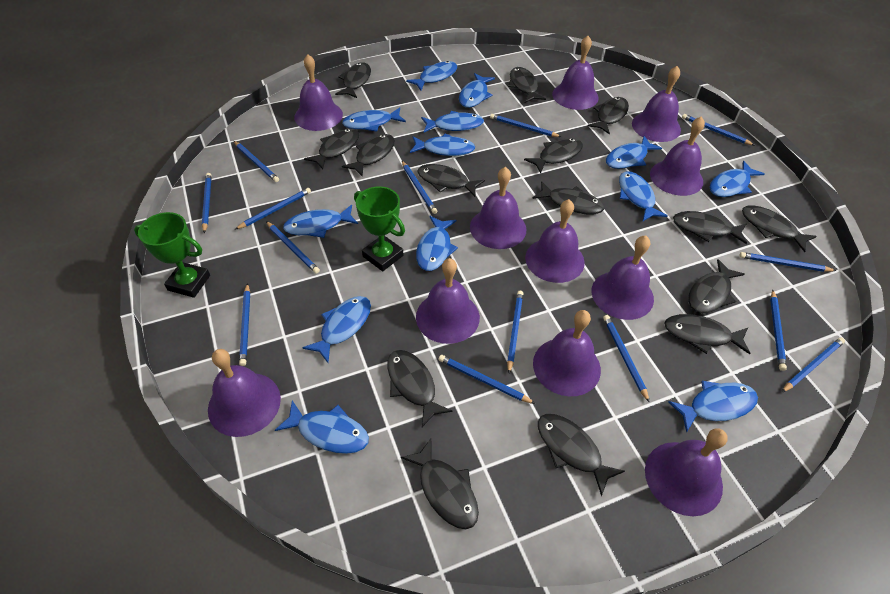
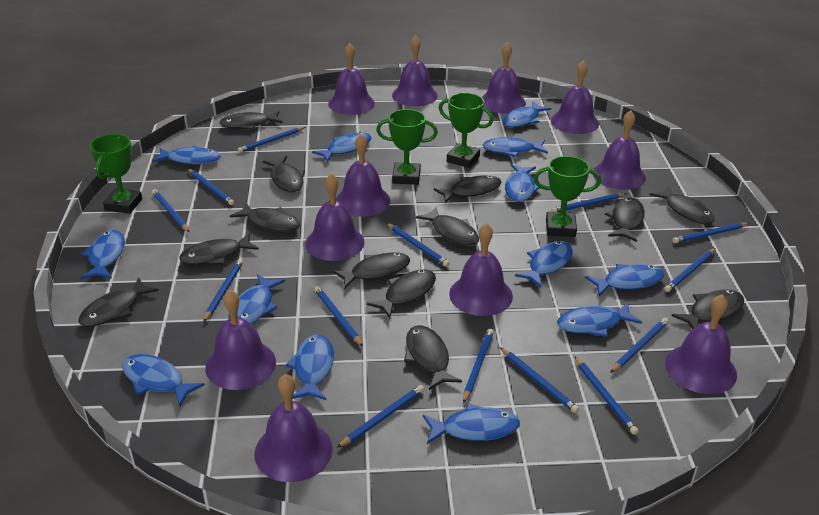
black fish: [304,128,360,169] [335,62,371,98] [342,134,395,177] [387,350,452,427] [401,439,479,529] [417,164,485,197] [508,67,546,103] [524,138,583,173] [532,181,604,215] [538,414,625,496] [588,97,629,135] [664,314,750,354] [673,211,747,244] [688,259,745,313] [742,205,817,252] = 15 -> [78,277,159,327] [180,233,259,265] [219,111,283,130] [230,203,300,232] [263,156,305,192] [332,252,410,289] [367,269,436,318] [404,325,462,390] [416,207,479,246] [434,175,502,204] [605,197,645,242] [649,186,715,225] [671,289,744,329] = 13
green trophy: [134,212,210,298] [354,186,405,271] = 2 -> [90,134,142,214] [376,109,438,185] [439,93,493,168] [534,156,601,237] = 4

